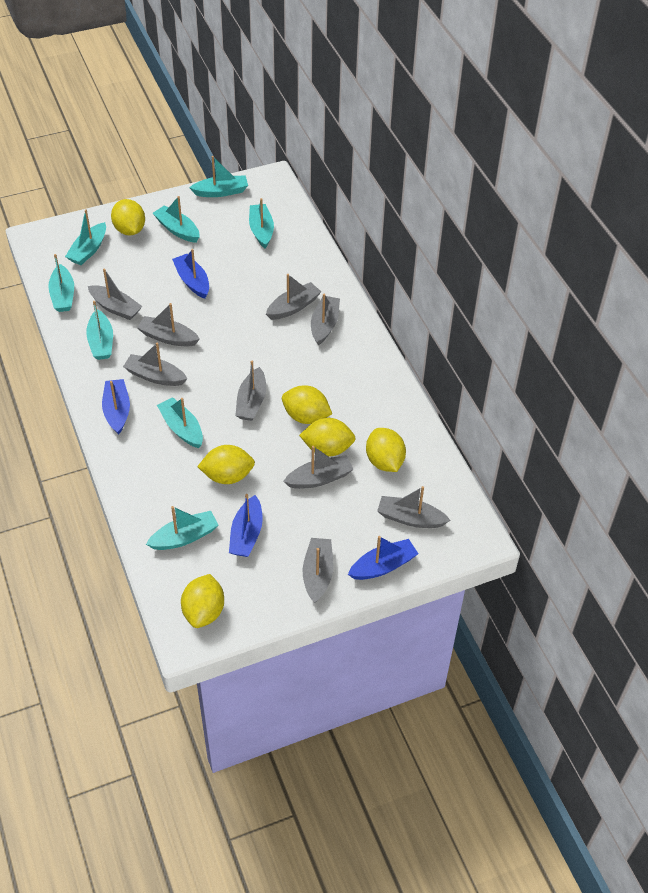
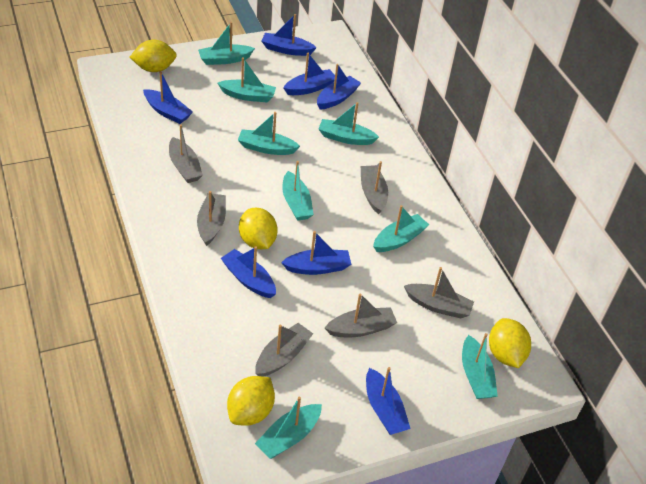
blue boat: [102,379,130,434] [172,249,209,299] [229,494,263,557] [348,536,419,580] = 4 -> [143,71,193,124] [221,247,276,298] [261,14,317,56] [281,231,351,275] [283,52,335,95] [317,64,361,110] [366,367,411,435] = 7
grey boat: [88,268,142,320] [123,342,187,386] [137,303,200,346] [235,361,266,421] [266,274,321,320] [283,446,354,489] [303,538,333,603] [311,294,340,345] [377,486,451,528] = 9 -> [169,124,203,183] [197,191,226,246] [255,323,313,377] [325,293,397,337] [361,161,388,214] [404,267,474,318] = 6
yellow lemon: [111,199,145,236] [181,574,224,628] [197,445,255,484] [282,385,332,424] [299,418,356,457] [366,428,406,472] = 6 -> [130,40,177,72] [227,376,275,426] [239,208,278,249] [489,318,531,368] = 4

